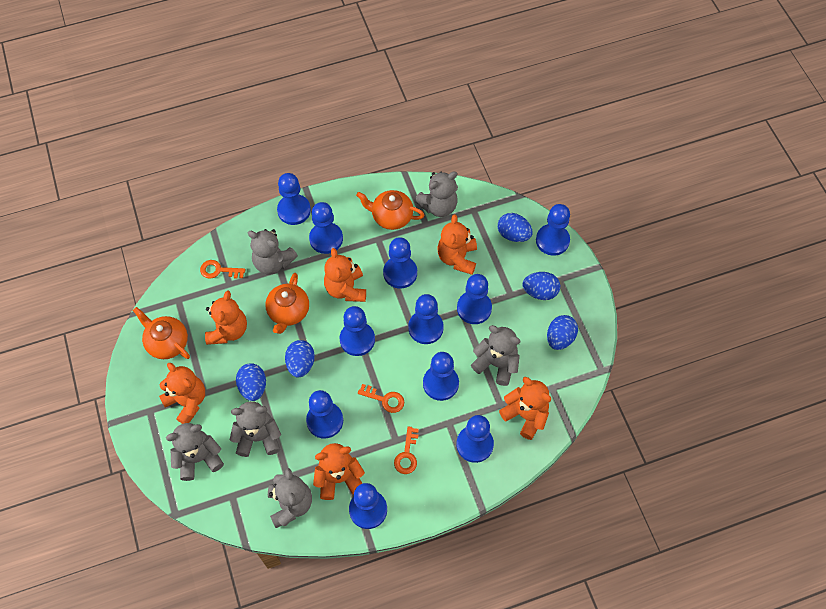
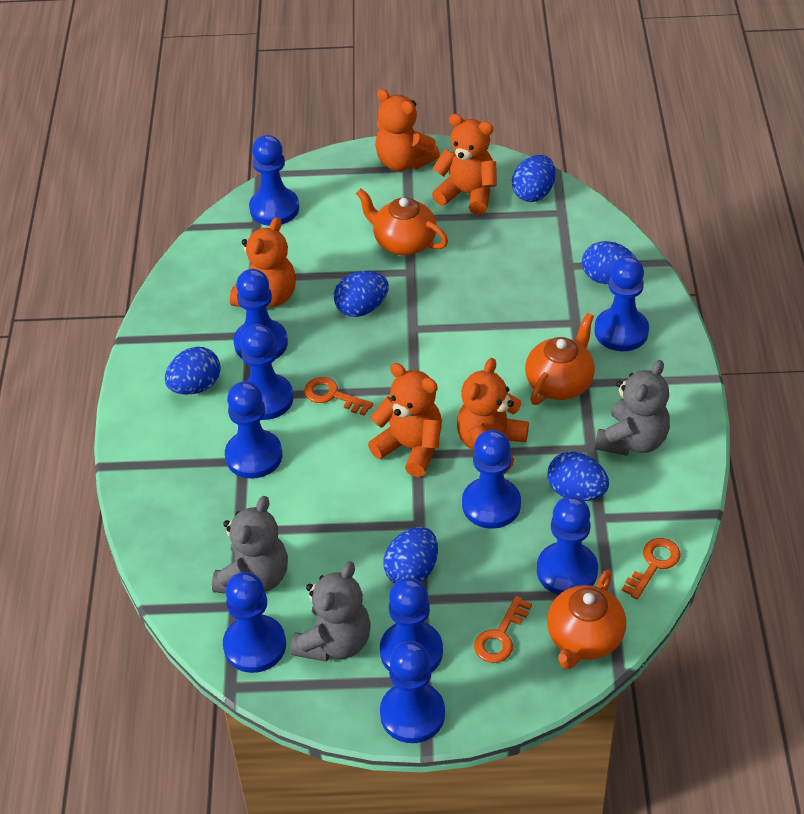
blue egg: [236,363,266,401] [285,340,315,378] [498,213,532,242] [523,272,560,300] [547,315,578,350] = 5 -> [165,347,221,395] [334,271,389,317] [383,527,438,584] [512,155,555,202] [547,451,609,501] [582,241,637,284] = 6
blue pawn: [277,173,311,225] [306,390,343,439] [309,202,343,254] [339,306,375,356] [349,483,387,529] [383,237,417,288] [408,294,444,344] [423,352,459,401] [456,415,494,463] [457,274,492,324] [536,204,570,256] = 11 -> [223,572,286,673] [225,381,282,479] [233,269,288,359] [240,324,294,420] [249,135,299,226] [380,578,443,673] [380,641,445,743] [462,430,521,529] [537,496,598,595] [594,256,649,351] = 10
grey teddy bear: [166,423,224,481] [230,401,281,457] [248,229,298,275] [268,468,312,528] [414,171,458,217] [471,325,521,386] = 6 -> [212,496,288,593] [291,562,371,662] [595,360,670,456] = 3
orange teddy bear: [159,363,205,424] [205,290,247,345] [313,443,365,500] [324,248,366,302] [437,214,477,275] [499,377,551,440] = 6 -> [230,217,296,307] [368,363,442,477] [375,89,440,171] [432,114,497,215] [457,358,529,474] = 5

